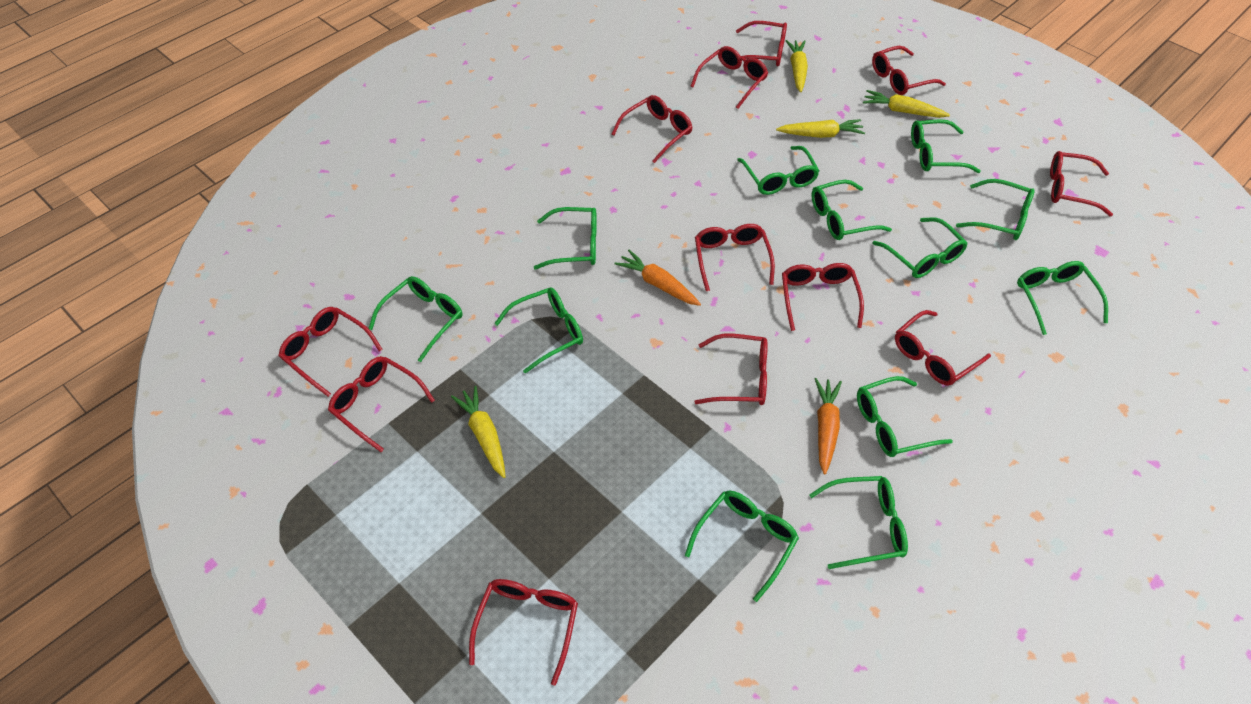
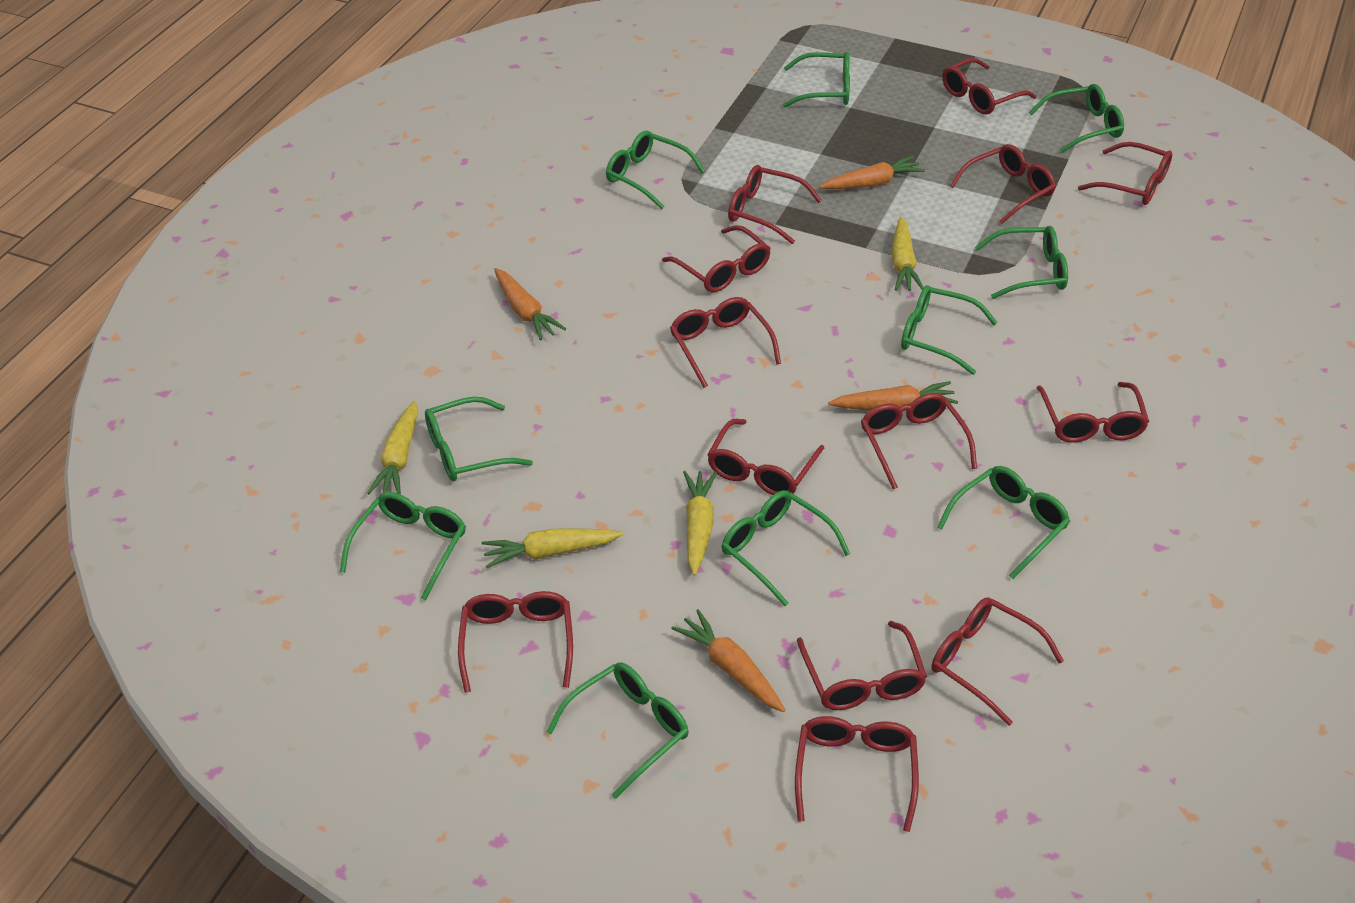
green glasses: [368,276,462,362] [494,288,583,374] [534,207,597,270] [685,491,799,602] [737,146,819,195] [809,476,908,569] [811,180,892,240] [857,376,953,457] [872,217,968,278] [911,119,981,173] [956,179,1035,240] [1017,261,1108,335] = 12 -> [340,492,466,600] [425,397,533,481] [546,662,689,799] [606,130,705,209] [722,490,850,606] [783,52,850,108] [901,285,998,375] [937,466,1070,579] [975,226,1068,299] [1029,84,1124,153] = 10
orange carrot: [614,250,701,306] [815,378,842,474] = 2 -> [494,268,566,341] [671,609,785,712] [819,156,925,189] [828,381,958,411] = 4
red glasses: [278,307,383,397] [328,356,435,452] [469,579,578,685] [612,95,693,163] [690,46,768,109] [695,224,775,291] [695,334,768,405] [736,21,787,67] [782,263,864,331] [872,46,946,95] [895,310,991,386] [1050,151,1113,217] = 12 -> [458,591,573,693] [662,225,771,292] [670,297,781,388] [707,419,824,495] [728,165,822,244] [795,716,919,832] [797,621,927,710] [861,393,977,489] [932,597,1064,726] [942,58,1036,114] [950,144,1056,224] [1037,382,1149,443] [1078,142,1172,205] = 13

